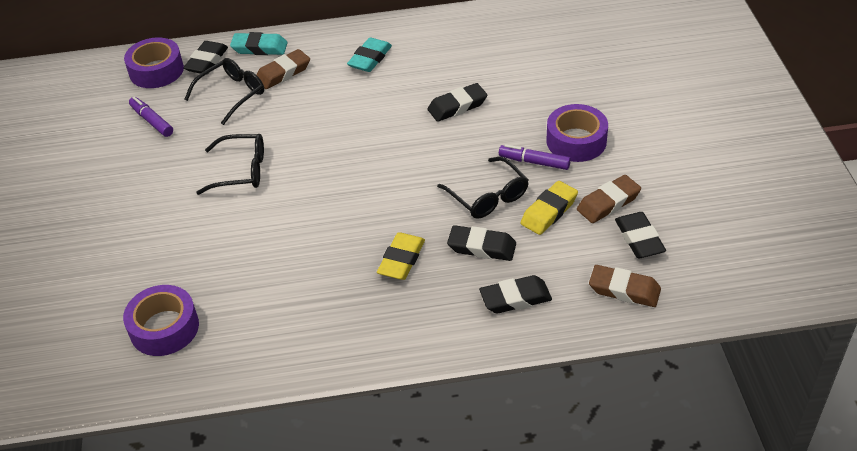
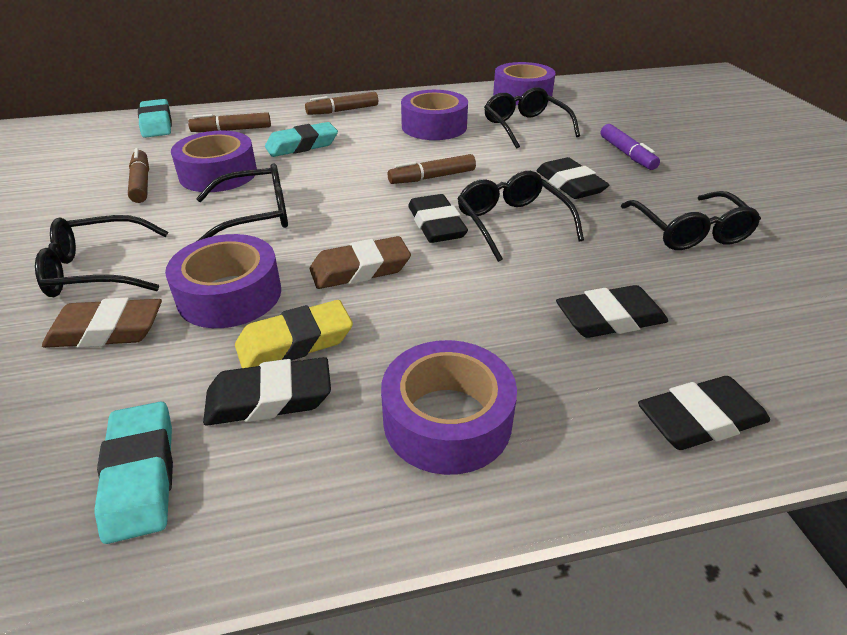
black glasses: [184,58,264,125] [196,134,264,195] [437,157,529,219] = 3 -> [35,215,168,297] [196,163,288,241] [457,171,584,262] [484,87,580,149] [621,191,761,250] = 5
brown eraser: [257,49,310,89] [577,175,641,223] [589,265,661,307] = 3 -> [42,297,162,348] [310,236,411,289] = 2
brown marker: none = 0 -> [128,148,149,203] [188,112,271,132] [305,92,378,115] [388,154,476,184] = 4
purple marker: [129,97,173,137] [499,144,571,170] = 2 -> [600,124,660,170] = 1
purple tape: [123,285,199,356] [124,37,184,88] [546,104,608,162] = 3 -> [165,234,281,328] [171,130,257,192] [381,340,517,475] [401,90,468,140] [493,62,555,105] = 5
turquoise eraser: [230,32,287,55] [347,37,392,72] = 2 -> [94,401,173,544] [138,99,172,138] [265,122,338,157] = 3
yellow eraser: [377,232,425,280] [520,181,578,235] = 2 -> [235,300,353,368] = 1

